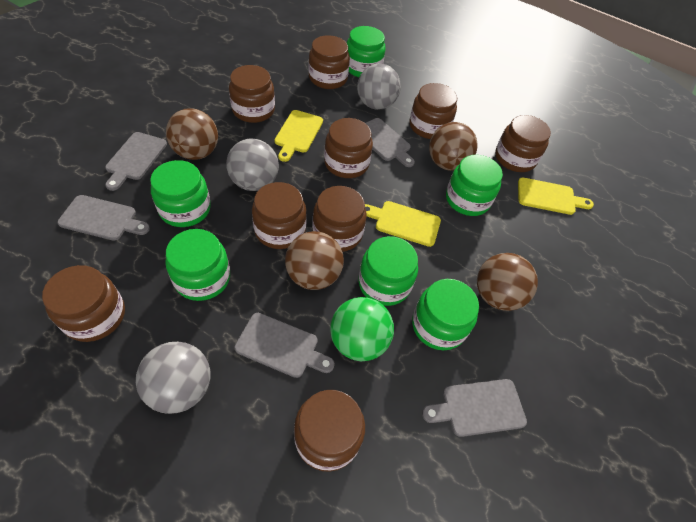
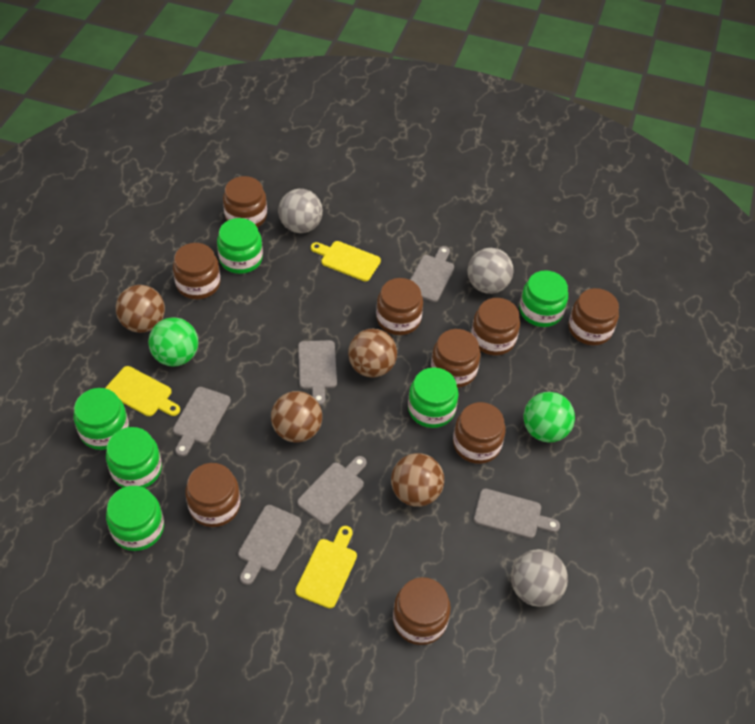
green ball: [330,297,394,361] = 1 -> [148,317,198,366] [524,392,575,443] = 2
grey cutting board: [57,195,150,241] [105,132,167,191] [235,313,335,378] [366,118,415,167] [422,379,527,437] = 5 -> [173,387,231,457] [238,505,301,585] [297,456,367,525] [298,340,337,405] [410,246,454,302] [474,489,560,539] = 6

